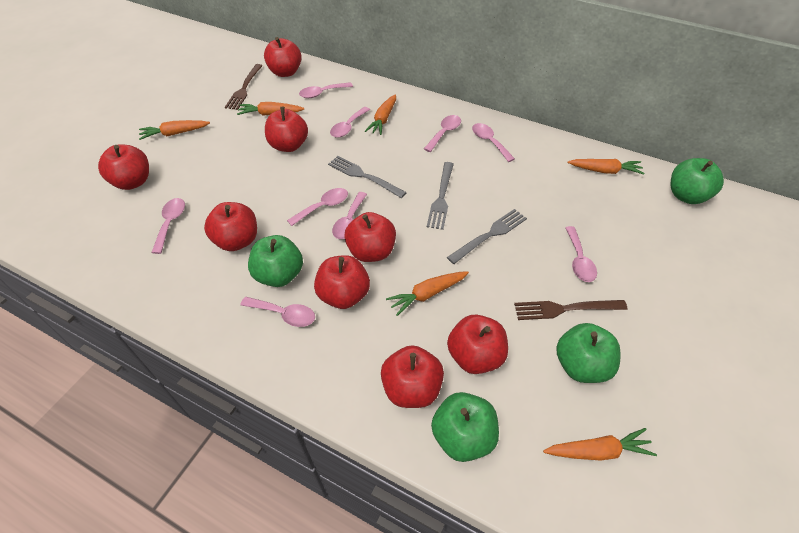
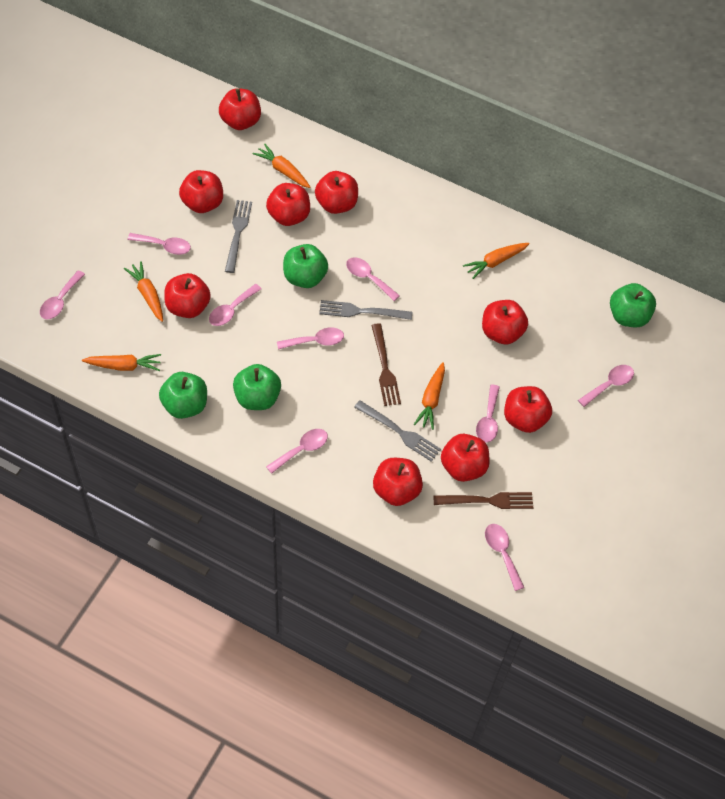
orange carrot: [139,120,210,140] [237,102,304,116] [365,94,396,135] [386,271,469,316] [543,428,657,460] [568,159,644,175] = 6 -> [82,354,161,371] [124,261,163,322] [253,144,310,188] [414,362,445,430] [463,243,530,279] = 5
red apple: [98,145,149,190] [204,202,257,251] [264,37,302,77] [265,107,308,152] [314,255,370,309] [344,212,396,262] [381,345,444,408] [447,315,508,374] = 8 -> [164,273,211,318] [179,170,223,213] [219,88,261,130] [266,183,310,226] [315,171,358,214] [373,458,423,506] [441,434,489,482] [482,300,528,344] [504,386,552,433] = 9

